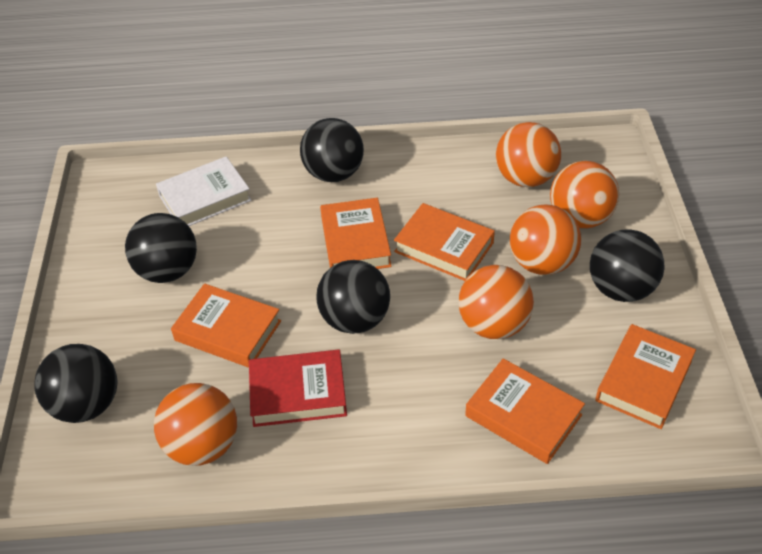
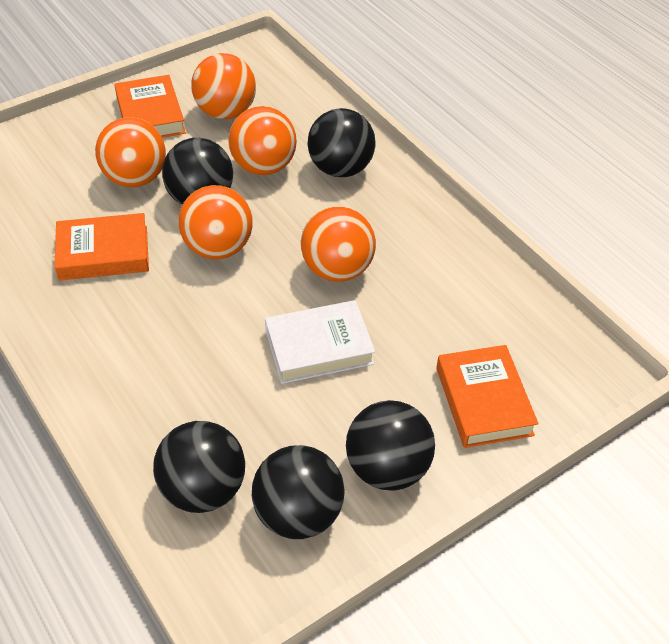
orange book: [171,283,281,368] [320,198,392,269] [394,203,495,281] [465,358,585,464] [595,324,696,429] = 5 -> [54,213,149,281] [114,75,186,138] [436,345,538,448] = 3
red book: [249,350,347,427] = 1 -> none = 0

